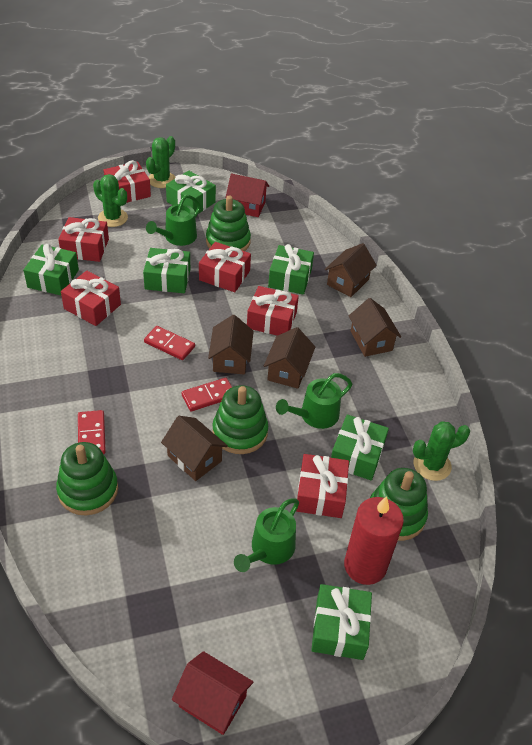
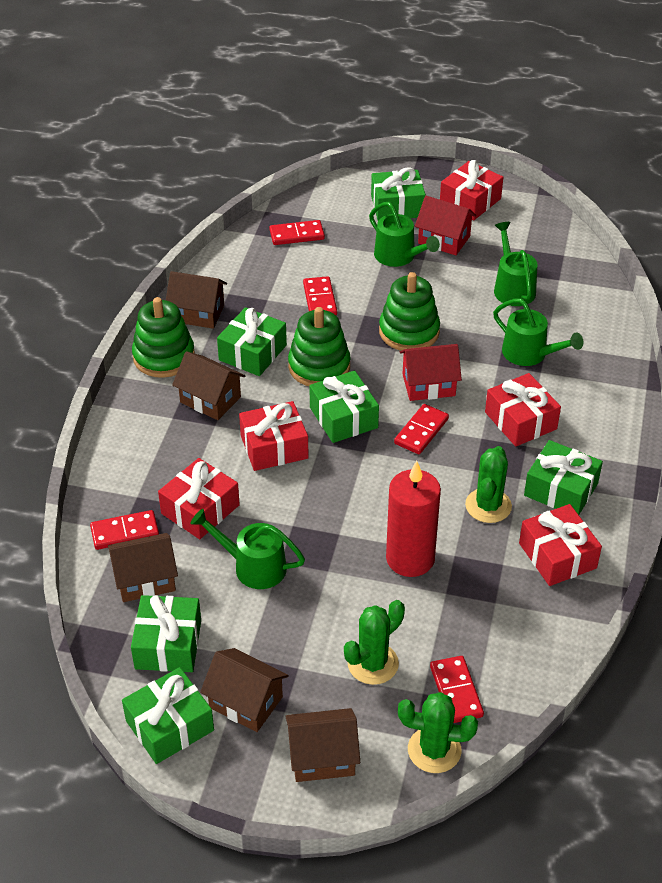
green stacking toy: [56,442,118,515] [206,196,251,251] [213,385,268,454] [370,468,428,541] = 4 -> [132,297,195,378] [288,307,351,386] [379,272,440,351] = 3
green watering can: [146,195,201,246] [234,498,299,572] [276,373,352,429] = 3 -> [191,509,305,589] [369,202,440,267] [493,298,583,366] [494,222,537,306] = 4
red domino: [78,410,106,454] [144,326,195,360] [182,378,232,411] = 3 -> [90,510,159,550] [269,220,325,245] [303,276,337,315] [394,404,449,454] [430,656,484,723] = 5
red gift: [58,217,109,262] [61,270,121,326] [104,160,151,203] [199,242,251,292] [247,286,299,336] [296,454,349,518] = 6 -> [158,458,240,539] [239,401,309,471] [440,160,503,220] [485,373,561,447] [519,504,602,586] = 5

